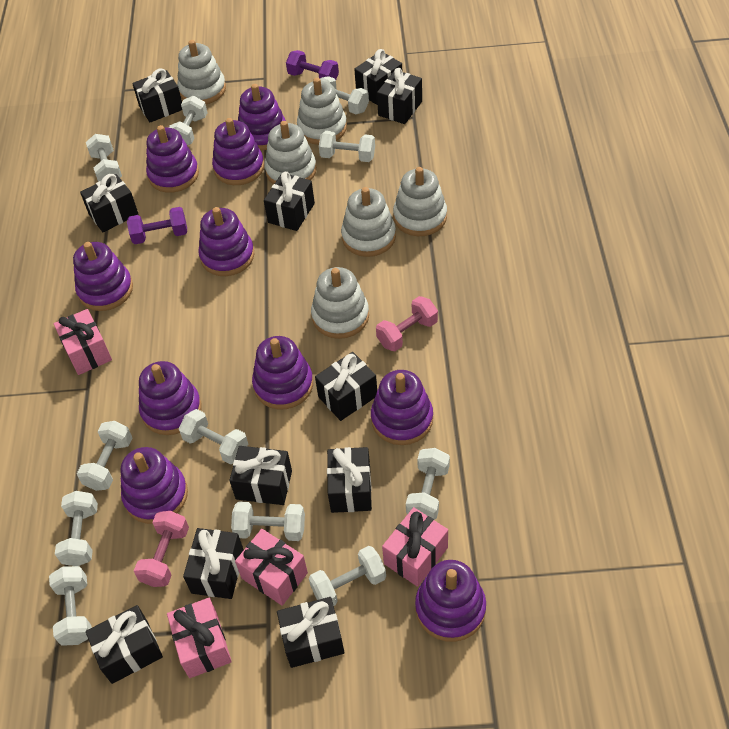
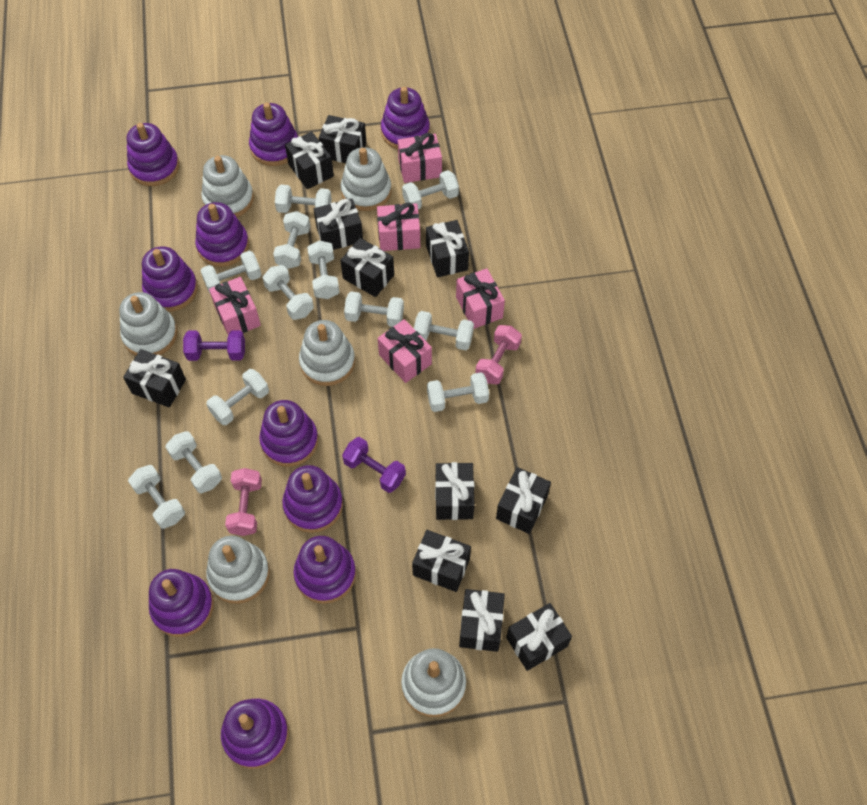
pink gift: [54,309,112,375] [167,598,232,678] [235,529,308,606] [382,507,448,587] = 4 -> [209,277,261,335] [377,203,420,251] [378,319,432,383] [398,133,442,183] [456,268,505,329] = 5
white dumbbell: [49,566,92,646] [55,491,98,566] [77,421,132,491] [86,134,122,182] [169,96,207,145] [179,409,248,464] [231,501,305,541] [309,546,386,606] [319,131,375,162] [320,76,369,114] [406,448,450,520] = 11 -> [128,465,185,529] [166,431,222,493] [200,251,262,293] [206,369,269,425] [263,265,314,320] [273,211,310,269] [275,185,332,213] [307,241,340,299] [344,291,404,327] [402,170,459,209] [414,311,474,350] [427,372,489,412] = 12

